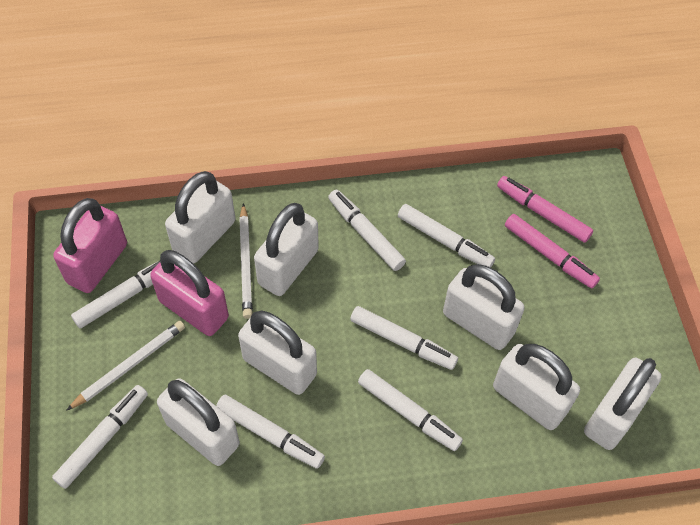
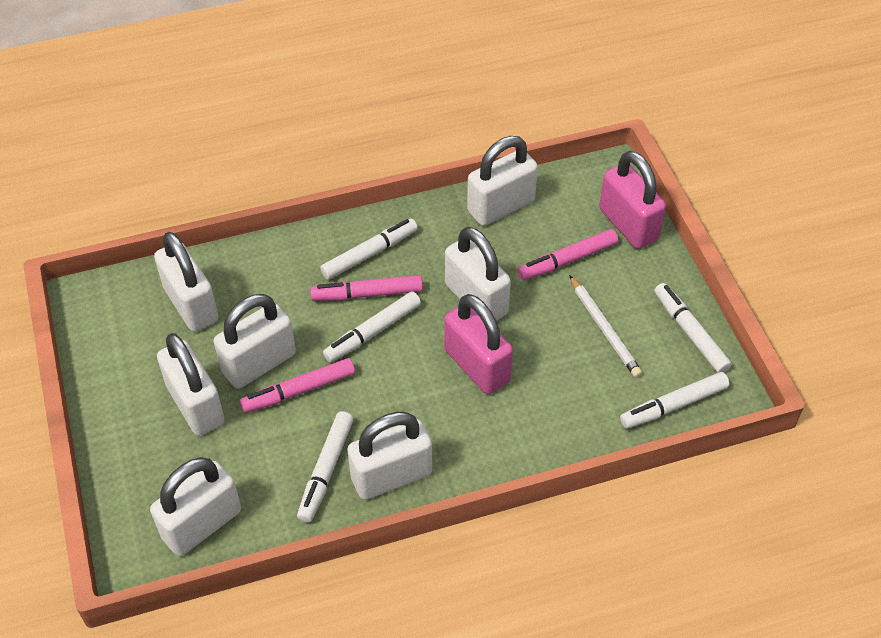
pink marker: [497,176,593,243] [505,214,600,288] = 2 -> [240,358,355,413] [310,275,423,301] [517,229,618,280] = 3
white marker: [52,385,148,489] [71,261,160,328] [216,395,325,469] [328,189,406,271] [350,306,458,370] [358,369,463,451] [398,204,495,268] = 7 -> [297,411,354,523] [320,218,418,280] [323,291,421,363] [620,372,729,428] [654,283,732,373] = 5
white pencil: [66,321,185,411] [239,203,253,319] = 2 -> [569,275,642,378] = 1

